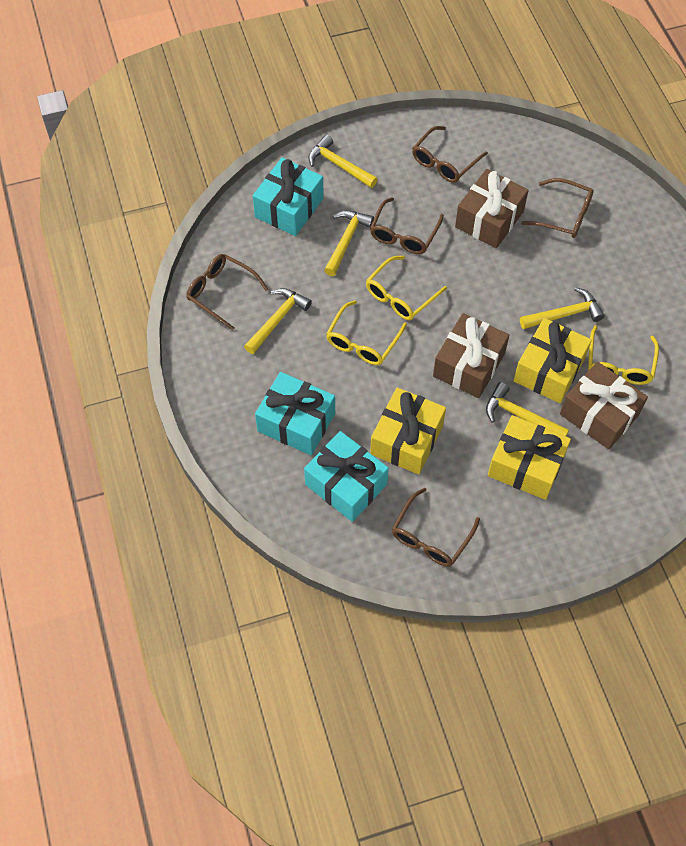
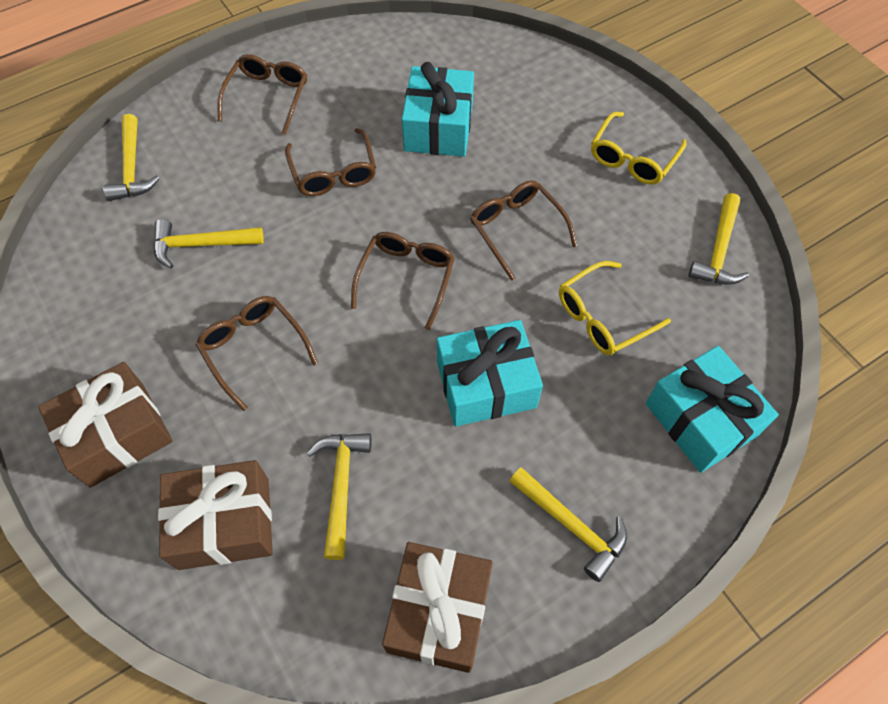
yellow gift: [370,388,446,474] [488,415,571,500] [514,318,592,403] = 3 -> none = 0
yellow glasses: [326,300,407,365] [366,256,447,320] [588,325,659,385] = 3 -> [559,261,671,355] [591,112,687,185] = 2

